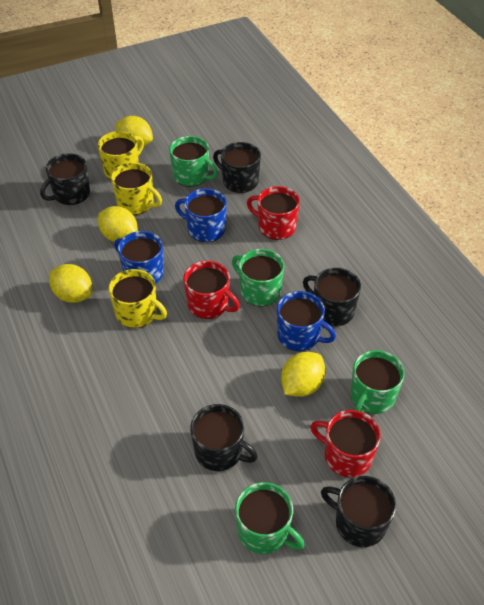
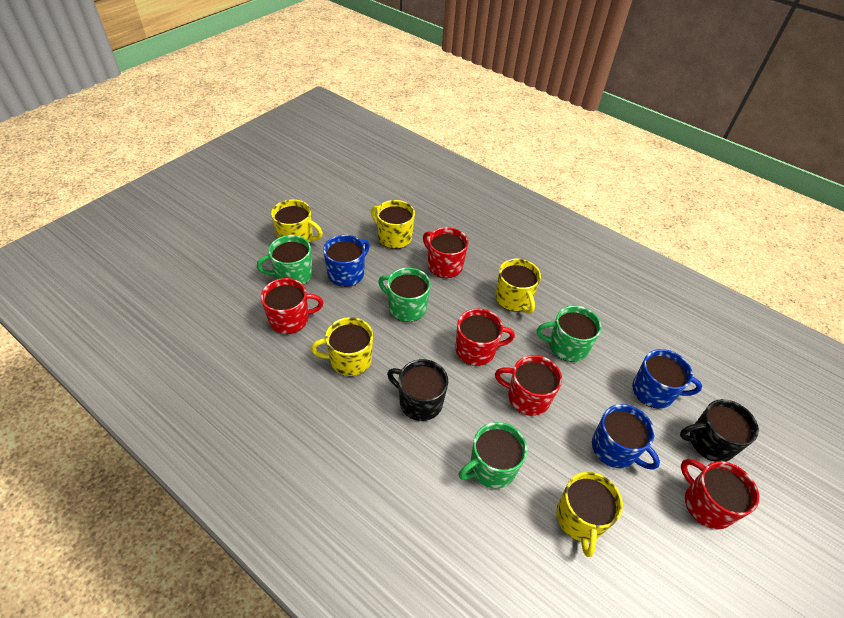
black mug: [40,153,90,205] [190,404,258,471] [213,142,261,193] [303,268,361,327] [321,476,396,547] = 5 -> [387,359,448,421] [680,399,759,462] = 2
red mug: [183,261,240,319] [247,186,300,240] [310,410,381,477] = 3 -> [261,278,323,334] [423,227,468,278] [455,308,515,366] [495,355,562,416] [681,459,759,529] = 5
yellow lemon: [49,264,92,303] [98,206,138,242] [115,116,153,148] [281,352,325,397] = 4 -> none = 0
yellow mug: [98,131,144,179] [108,269,167,328] [111,162,162,215] = 3 -> [271,199,323,243] [311,317,373,376] [371,200,415,249] [495,259,541,314] [556,472,623,557] = 5

